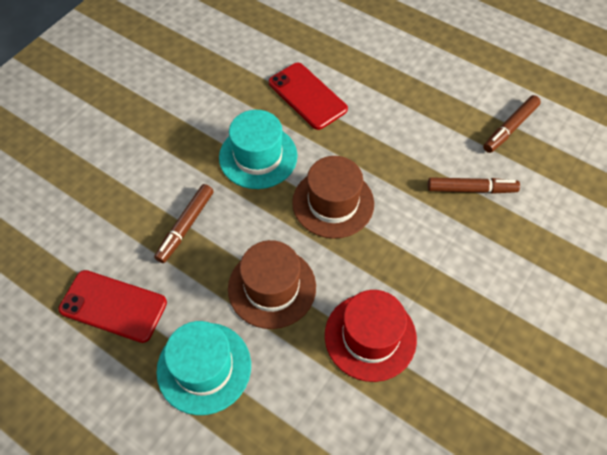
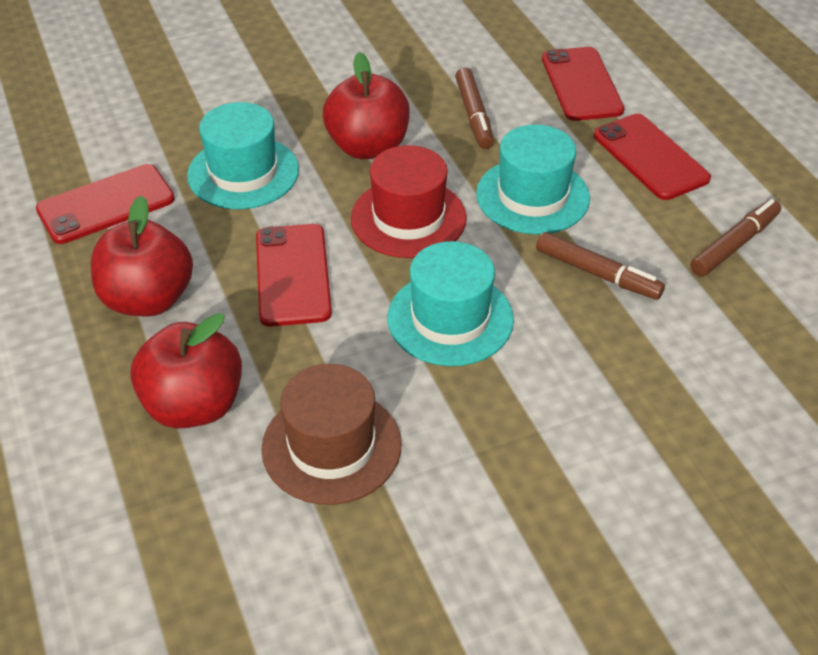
brown hat: [228,240,316,329] [292,156,374,239] = 2 -> [261,364,401,505] = 1
red apple: none = 0 -> [91,195,193,317] [130,313,242,429] [323,52,410,159] = 3
red phone: [58,270,167,343] [269,63,348,130] = 2 -> [36,164,175,244] [256,224,332,327] [542,47,624,121] [593,114,711,200] = 4
turquoise hat: [156,321,251,415] [219,110,297,189] = 2 -> [187,102,299,209] [387,241,514,366] [476,124,590,234] = 3

